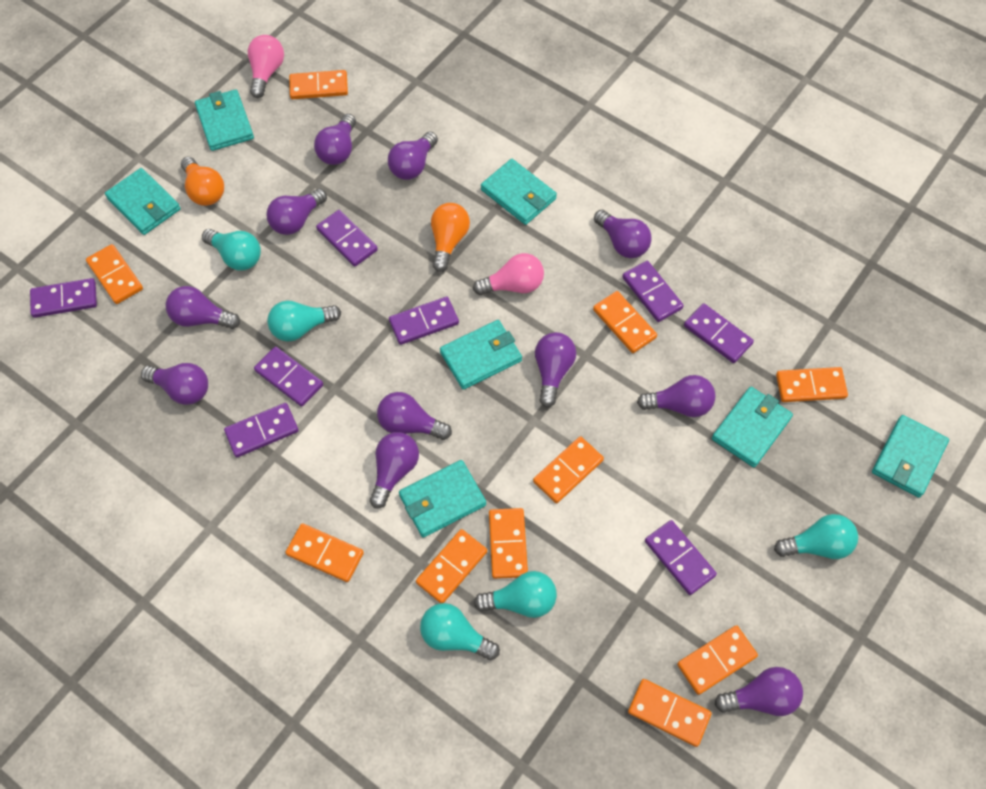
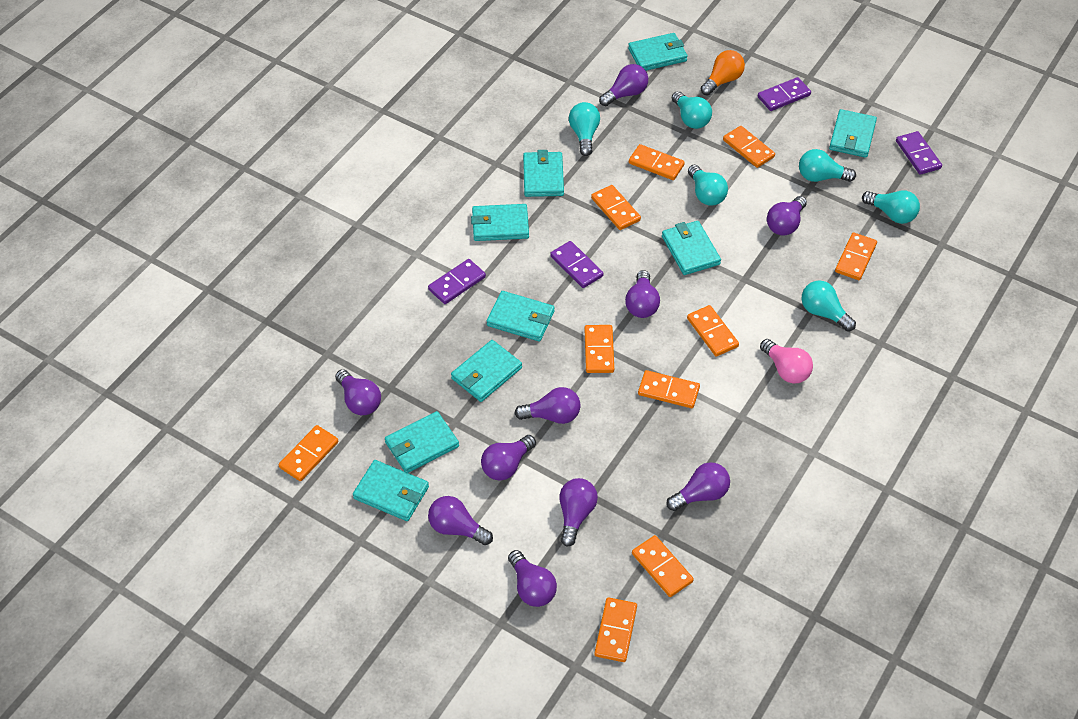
orange light bulb: [181,157,224,206] [431,203,470,272] = 2 -> [701,50,745,96] = 1
pink light bulb: [248,35,284,98] [473,253,544,295] = 2 -> [760,339,813,384] = 1
purple domino: [30,278,97,318] [224,403,299,457] [254,347,323,407] [316,210,378,267] [389,297,459,345] [622,261,684,322] [645,520,717,595] [684,303,754,363] = 8 -> [428,259,486,304] [550,241,603,288] [758,77,811,111] [896,131,942,175] = 4
purple light bulb: [141,363,208,405] [166,286,240,329] [267,188,327,235] [314,114,356,165] [370,432,419,509] [377,392,452,440] [388,132,438,180] [535,332,576,407] [594,210,652,258] [637,375,715,417] [715,667,803,716] = 11 -> [335,369,381,415] [428,496,493,545] [481,435,536,481] [508,550,557,607] [514,387,580,424] [559,478,598,547] [599,64,648,106] [625,270,660,318] [666,462,730,511] [767,196,807,236] = 10
turquoise light bulb: [202,229,261,270] [267,301,341,342] [420,603,500,660] [474,571,557,618] [774,514,858,559] = 5 -> [569,102,600,156] [672,91,712,129] [688,165,728,206] [799,149,856,182] [802,281,856,331] [862,190,920,224] = 6
turquoise wallet: [105,168,181,235] [195,89,254,151] [399,460,486,538] [440,320,522,390] [481,159,557,225] [712,387,793,468] [872,415,949,498] = 7 -> [353,460,429,521] [385,411,459,473] [451,340,522,402] [471,204,529,241] [487,291,555,341] [523,150,564,197] [628,33,688,71] [662,221,721,275] [829,109,877,158] = 9

